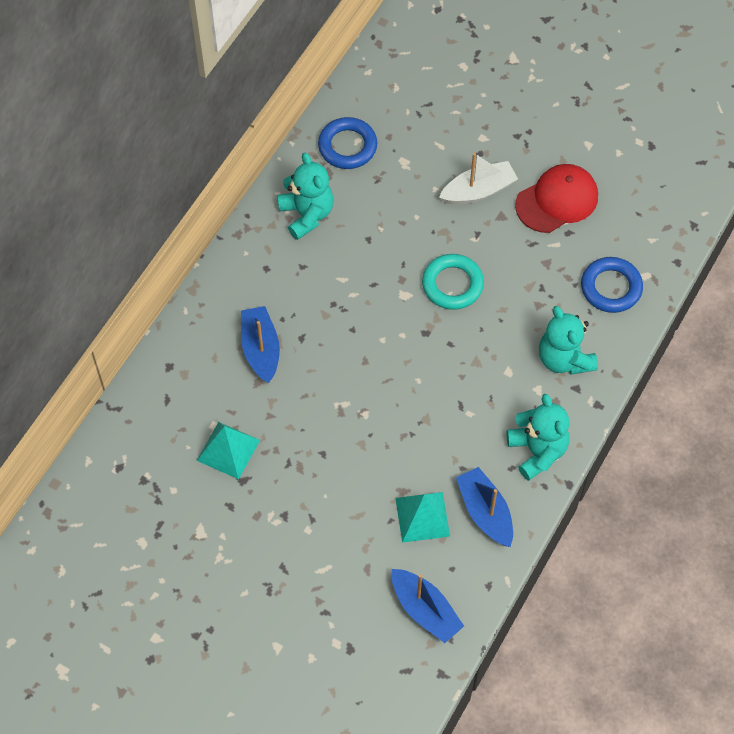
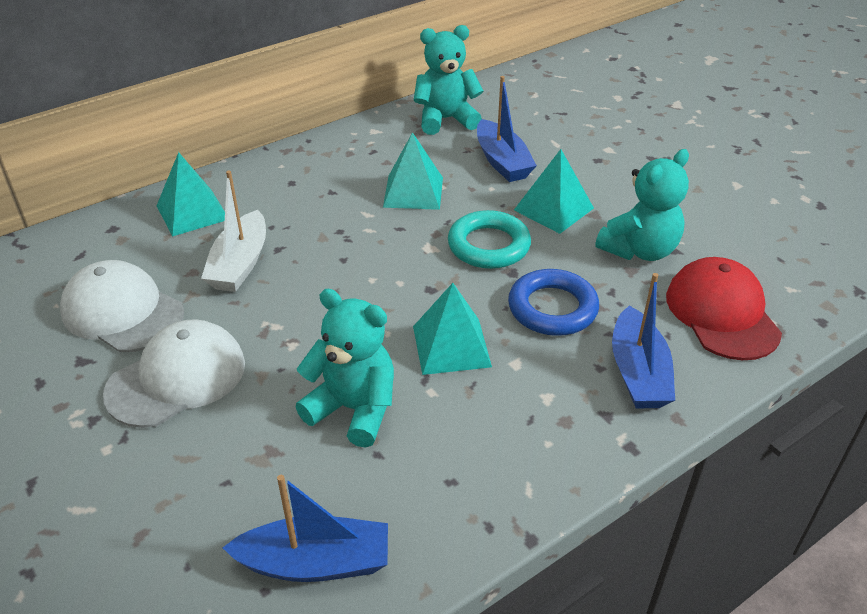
blue ring: [318,117,377,169] [581,257,643,313] = 2 -> [508,269,599,336] = 1
turquoise pyramid: [197,422,260,479] [395,492,450,543] = 2 -> [157,152,225,237] [383,132,443,210] [413,283,492,375] [514,149,594,234] = 4
white cap: none = 0 -> [60,260,184,352] [103,319,245,428] = 2

